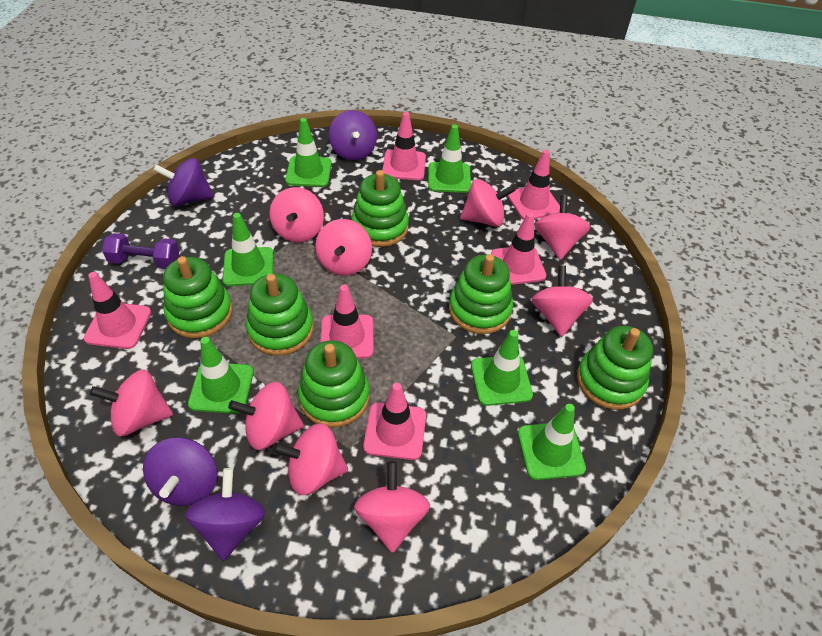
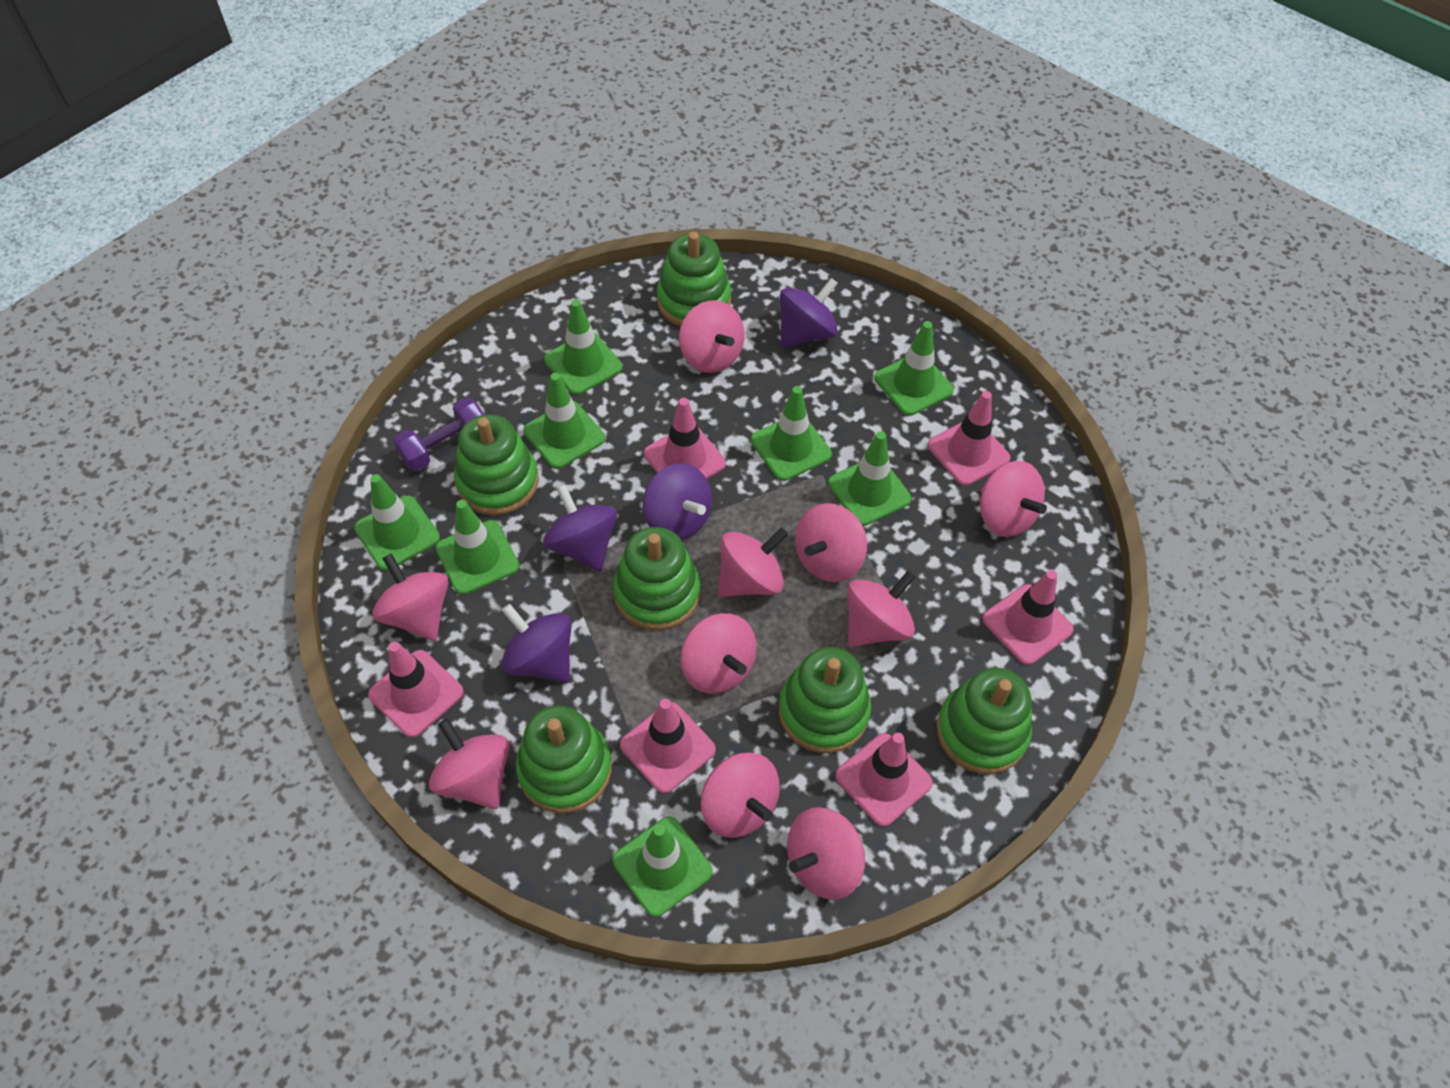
green traffic cone: [188,337,254,414] [223,213,273,286] [285,118,332,187] [428,124,471,193] [471,330,533,406] [518,404,586,480] = 6 -> [354,474,440,571] [436,500,519,595] [524,373,605,469] [544,300,622,395] [613,817,713,917] [751,386,832,481] [828,431,911,526] [874,321,954,416] = 8
pink spinning top: [90,370,173,437] [228,382,304,450] [269,187,324,242] [273,423,348,495] [315,219,372,276] [354,461,430,553] [460,179,516,227] [531,266,593,337] [535,195,590,260] = 9 -> [372,553,449,641] [429,718,510,809] [679,300,744,373] [680,613,757,694] [700,752,780,838] [718,528,788,597] [787,807,865,900] [795,503,867,582] [847,570,916,647] [980,461,1047,537] = 10

